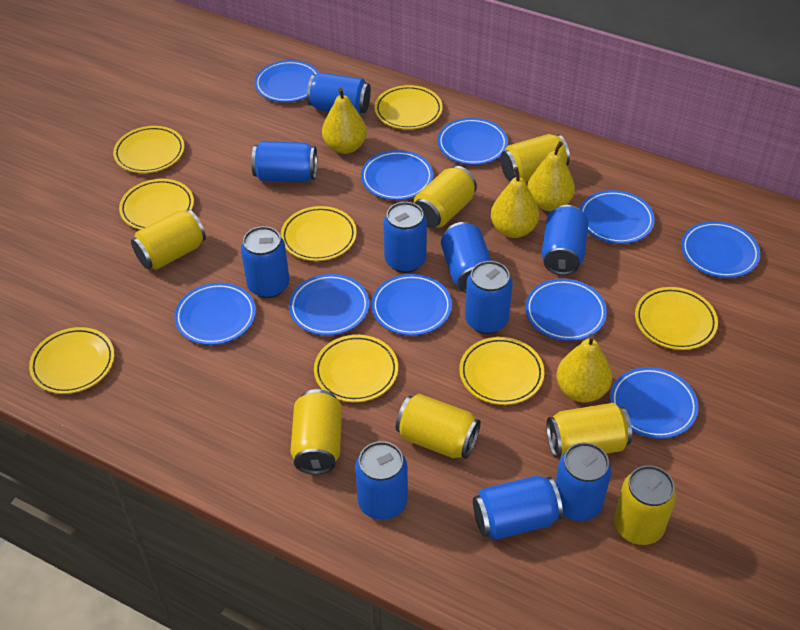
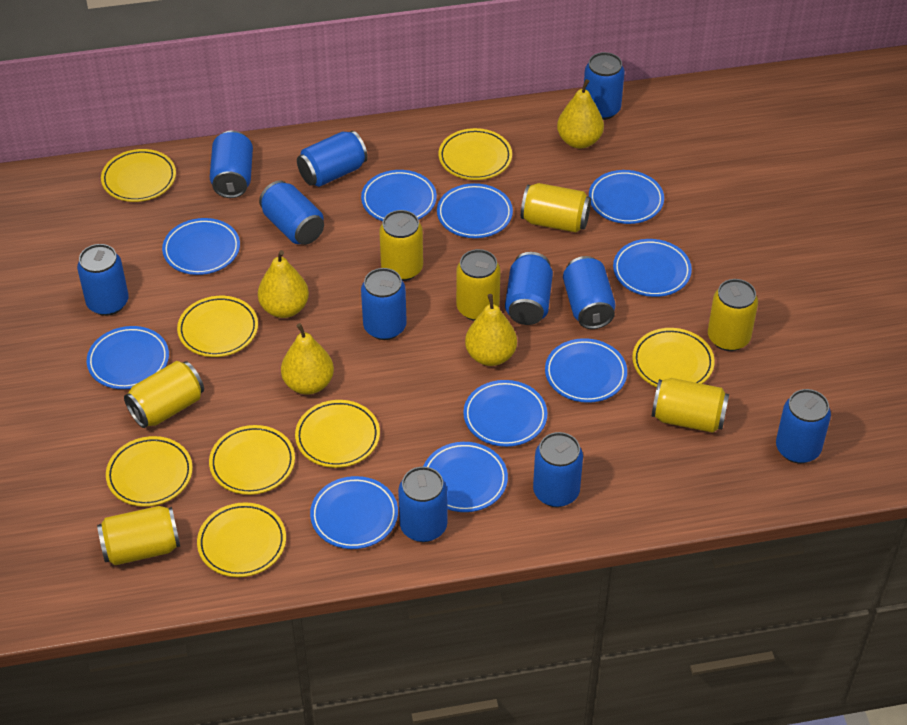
blue can: [241,226,290,298] [251,141,317,182] [307,73,371,114] [355,441,408,520] [383,202,427,273] [441,222,492,293] [465,261,513,334] [473,476,563,540] [541,205,589,275] [555,442,611,521] = 10 -> [77,244,129,316] [210,131,253,198] [259,181,324,245] [297,131,368,187] [361,268,407,340] [398,467,447,542] [505,252,553,325] [533,432,583,507] [563,256,616,329] [584,52,625,120] [776,389,831,463] = 11

